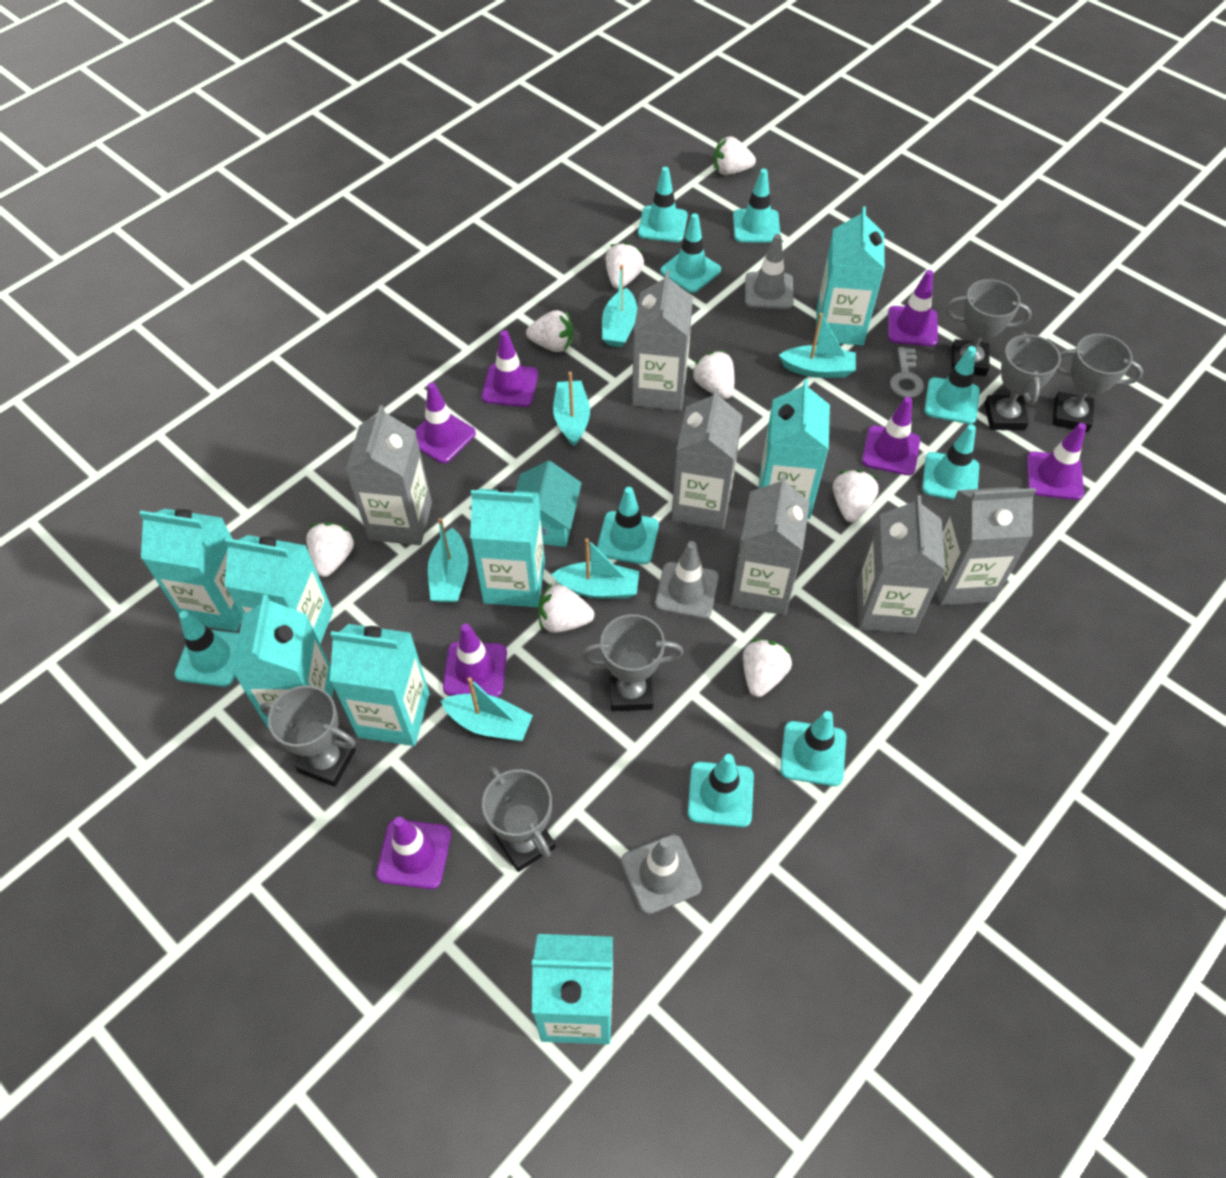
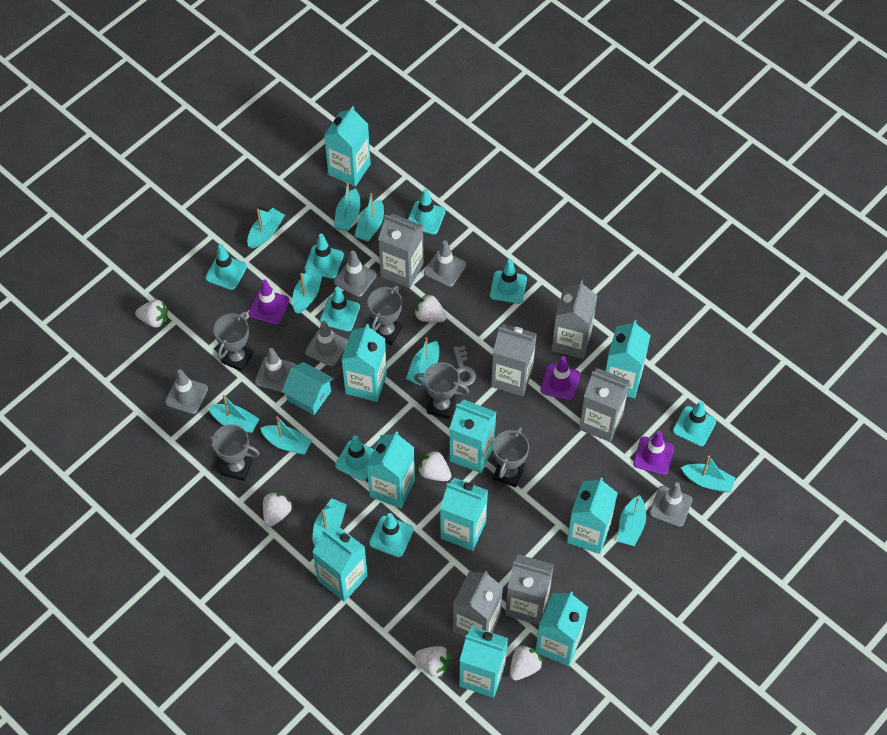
grey traffic cone: [621,834,702,914] [655,541,719,619] [745,234,793,309] = 3 -> [165,369,208,414] [255,348,296,392] [305,320,348,367] [334,250,377,297] [424,240,466,287] [649,482,693,527] = 6
grey trophy: [260,685,356,787] [482,766,556,872] [581,614,683,711] [945,279,1032,376] [984,332,1061,430] [1052,334,1143,432] = 6 -> [204,424,260,481] [213,311,253,372] [367,285,402,345] [414,362,469,419] [493,427,529,488] = 5
purple traffic cone: [376,817,451,889] [415,382,476,463] [443,624,507,697] [482,330,538,407] [862,397,920,475] [888,270,938,346] [1026,423,1086,500] = 7 -> [248,280,289,325] [540,356,580,401] [633,431,674,475] = 3
turquoise boat: [428,518,468,603] [441,677,533,741] [551,538,639,599] [553,372,590,447] [602,264,637,348] [779,313,856,378] = 6 -> [208,395,259,433] [247,208,285,249] [260,416,312,455] [292,269,323,314] [312,498,347,547] [334,182,360,231] [355,193,384,242] [406,337,439,385] [618,495,646,546] [681,456,735,492] = 10
turquoise carton: [139,509,243,632] [225,535,333,644] [232,595,334,729] [330,624,430,746] [470,487,545,607] [532,934,613,1044] [759,379,830,519] [816,206,885,346] = 8 -> [312,525,368,602] [324,106,371,187] [341,324,387,402] [367,431,415,509] [440,478,488,551] [449,399,496,473] [459,626,508,698] [536,592,588,666] [567,478,618,554] [605,320,651,398] = 10
turquoise traffic cone: [175,611,239,687] [597,487,659,565] [638,167,688,242] [660,213,721,293] [688,754,754,827] [733,169,780,243] [780,711,846,786] [922,424,979,500] [924,346,980,424] = 9 -> [205,244,247,290] [305,234,344,279] [320,286,360,331] [335,435,374,481] [369,513,414,557] [408,189,446,234] [490,259,527,304] [673,401,716,446] = 8
white strawberry: [306,523,354,577] [526,310,573,352] [538,583,594,633] [606,242,644,289] [692,351,734,399] [713,136,756,175] [743,639,792,697] [833,470,879,523] = 8 -> [135,299,168,328] [263,492,292,527] [414,294,447,322] [415,646,451,678] [418,450,451,481] [510,645,543,681] = 6

